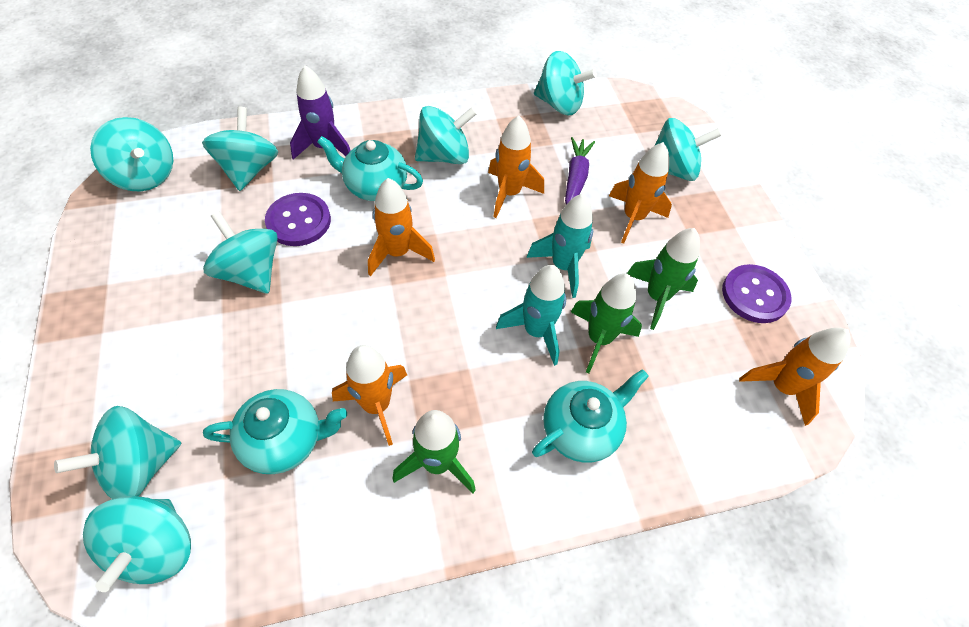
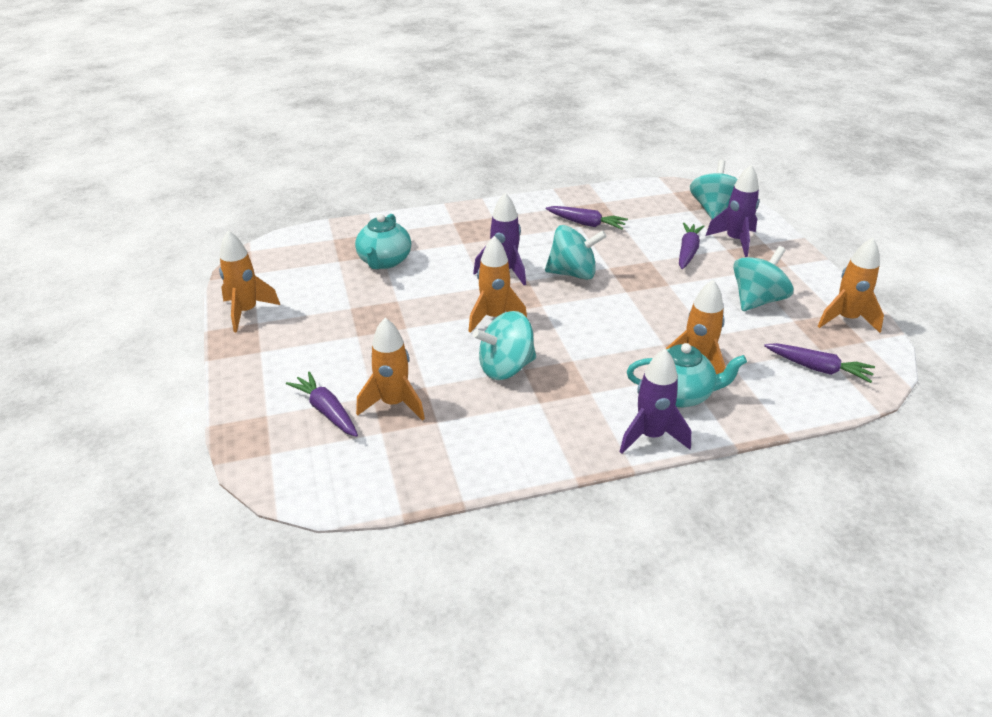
green rocket: [393,410,476,493] [571,273,642,373] [627,228,700,330] = 3 -> none = 0
purple button: [265,193,331,246] [722,264,792,323] = 2 -> none = 0
purple carrot: [565,137,595,205] = 1 -> [286,371,358,437] [546,206,628,230] [679,223,705,269] [764,343,875,383] = 4
purple rocket: [290,65,351,160] = 1 -> [473,193,526,285] [620,349,691,454] [706,165,759,257] = 3
turquoise rocket: [496,265,566,366] [526,194,593,298] = 2 -> none = 0
turquoise spinning top: [54,406,181,499] [83,496,191,592] [90,117,173,191] [202,106,278,191] [203,211,278,294] [415,106,477,164] [534,51,597,115] [655,118,721,181] = 8 -> [473,311,536,380] [545,225,607,280] [690,160,738,219] [733,246,793,311] = 4
turquoise teapot: [203,389,347,474] [317,136,423,201] [532,369,649,463] = 3 -> [355,214,411,269] [627,343,747,408] = 2

